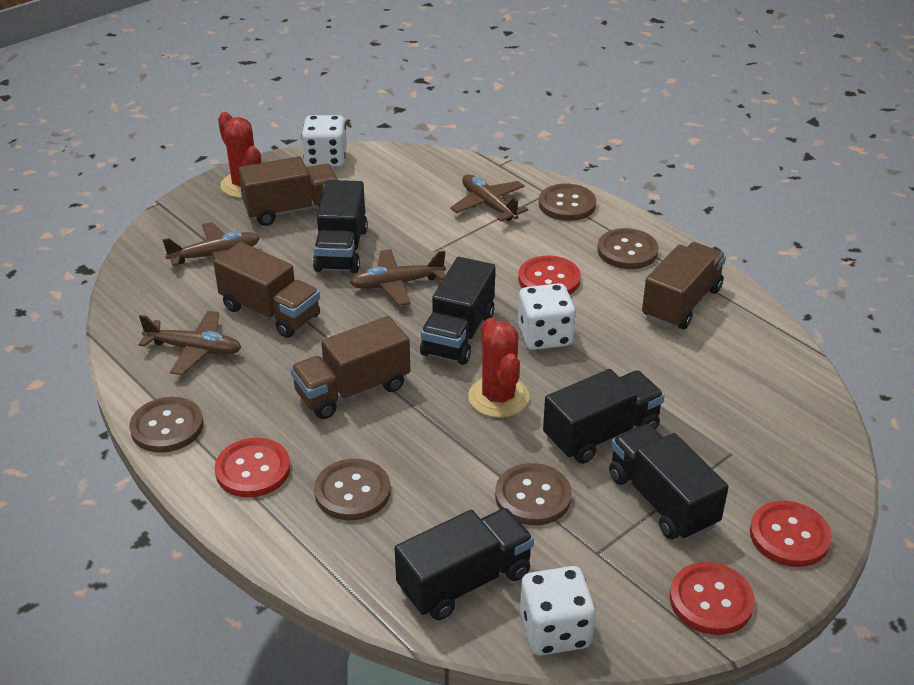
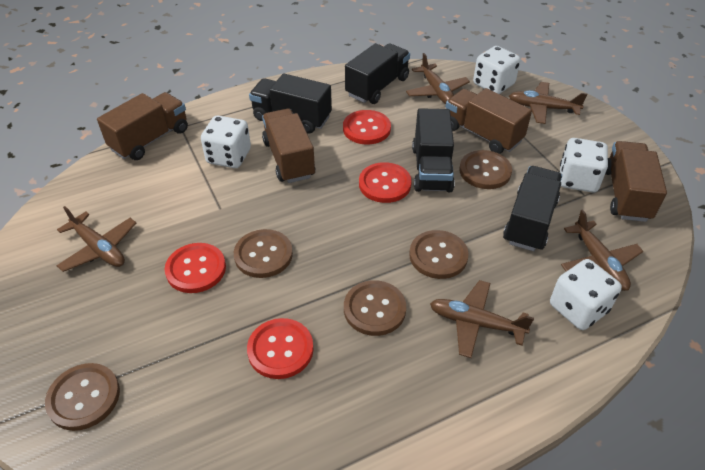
black truck: [313,180,368,273] [395,508,534,620] [420,257,495,365] [543,369,665,464] [609,424,729,541] = 5 -> [249,74,332,134] [345,43,410,104] [412,108,455,192] [503,166,562,251] = 4
brown plane: [139,311,241,375] [162,222,260,266] [350,249,446,306] [450,174,528,222] = 4 -> [56,206,136,272] [406,53,470,104] [430,280,534,358] [509,82,587,124] [561,210,643,291] = 5
red cactus: [218,112,261,198] [468,318,530,418] = 2 -> none = 0
white dice: [301,115,347,167] [518,283,576,350] [520,566,596,656] = 3 -> [201,116,251,168] [473,46,520,94] [550,259,622,330] [560,138,608,192] = 4

